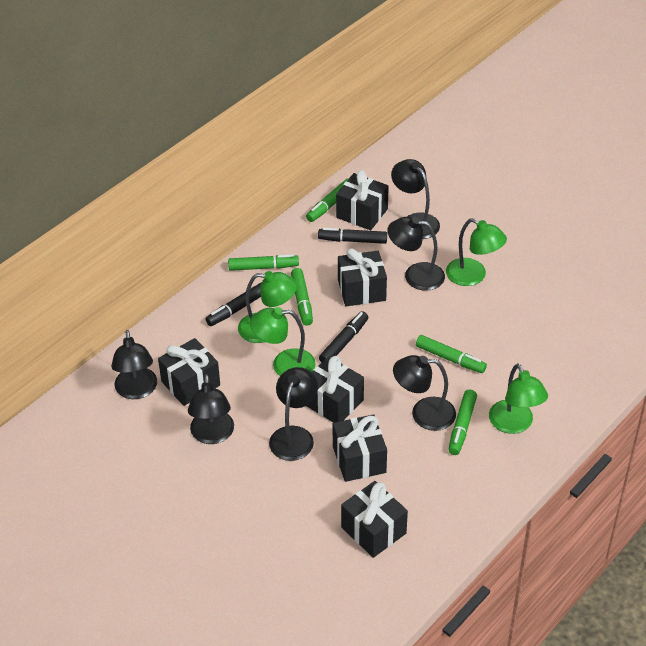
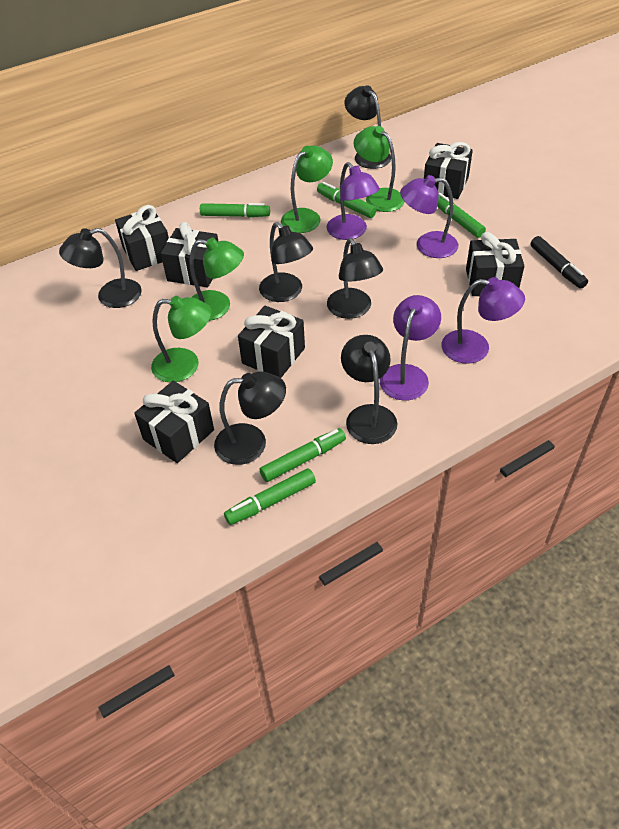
black marker: [205,283,261,326] [318,228,387,244] [319,311,368,362] = 3 -> [530,236,588,288] = 1
purple lamp: none = 0 -> [326,162,380,240] [380,295,441,400] [400,175,458,258] [441,277,525,364] = 4

